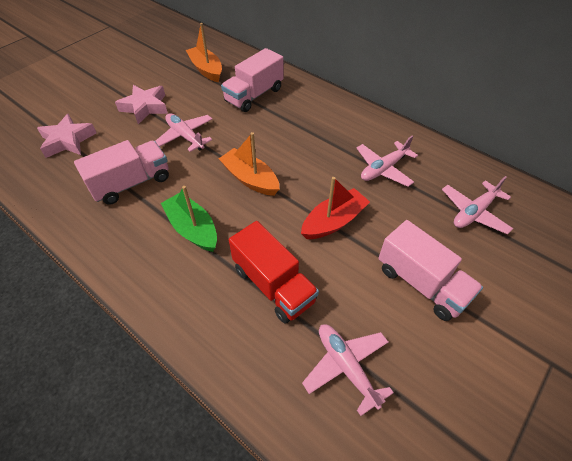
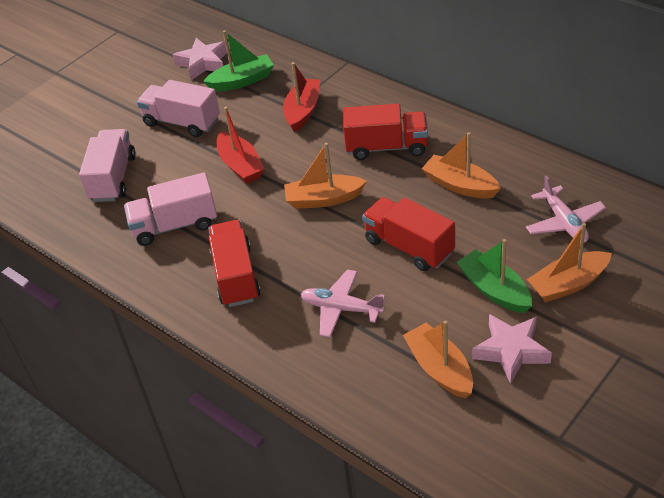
green boat: [161,186,217,252] = 1 -> [203,31,274,91] [456,239,532,313] = 2
orange boat: [186,23,222,82] [219,132,279,196] = 2 -> [284,143,367,209] [403,320,473,399] [422,132,501,199] [527,223,612,302] = 4
pink plane: [155,113,212,152] [302,324,394,416] [357,136,418,187] [442,176,513,234] = 4 -> [301,270,385,338] [526,175,606,243] = 2
red boat: [301,177,370,239] = 1 -> [217,107,264,184] [283,62,320,132] = 2
red truck: [229,221,319,324] = 1 -> [208,220,261,307] [343,104,428,160] [362,197,455,271] = 3

